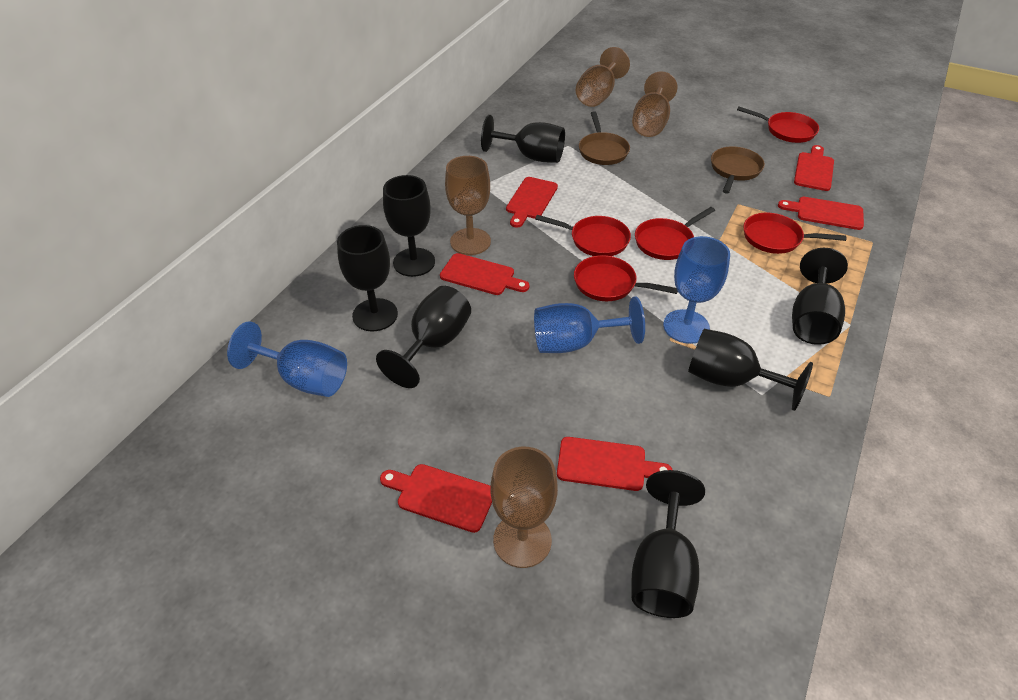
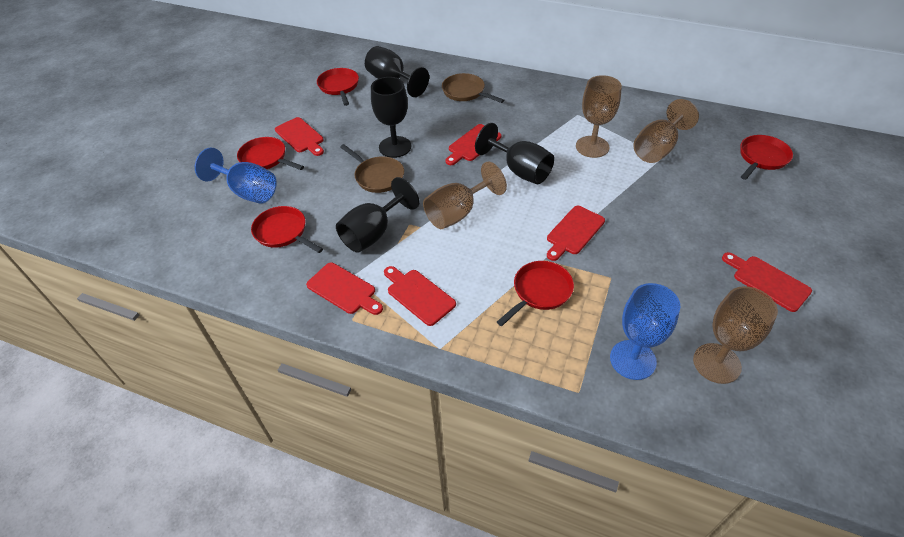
black goblet: [337,225,398,331] [376,286,471,388] [383,175,435,277] [481,115,565,163] [631,470,705,618] [688,329,813,411] [792,248,848,345] = 7 -> [336,177,419,253] [365,46,429,97] [371,77,411,158] [475,123,554,184] = 4
blue goblet: [227,321,347,397] [534,296,645,353] [663,236,730,344] = 3 -> [195,148,277,204] [610,283,681,380] = 2

